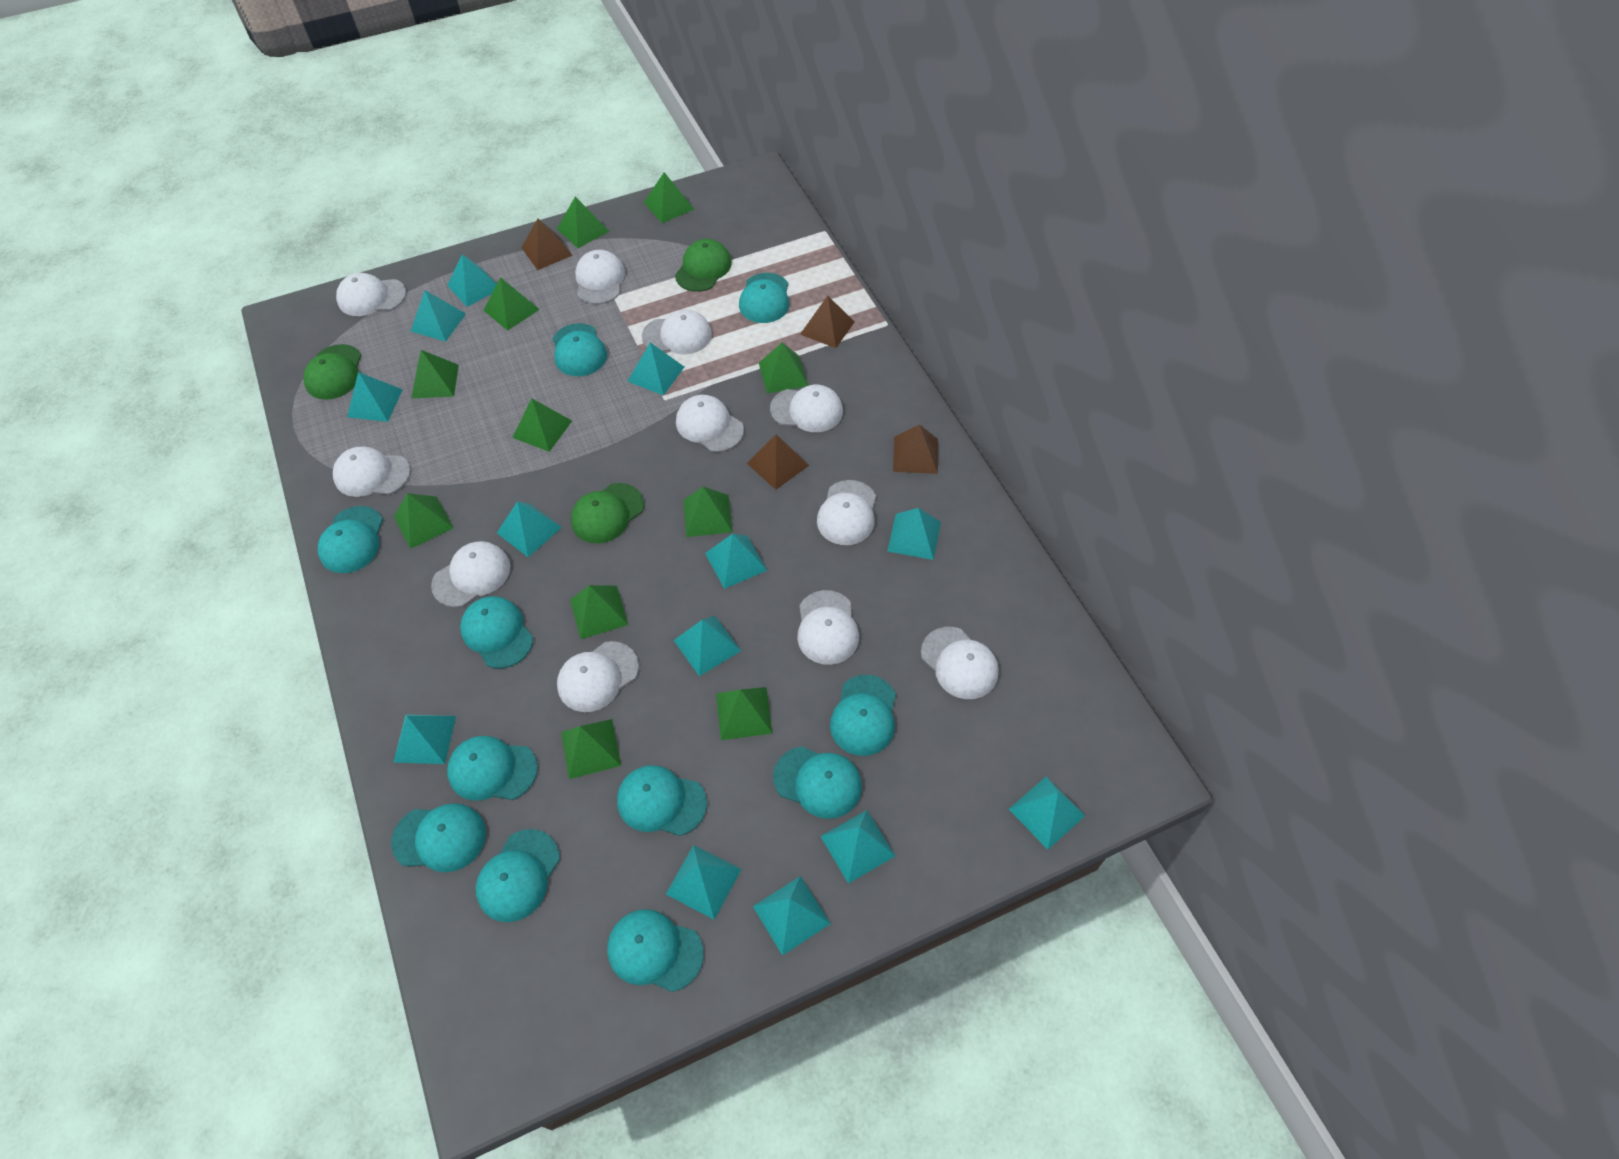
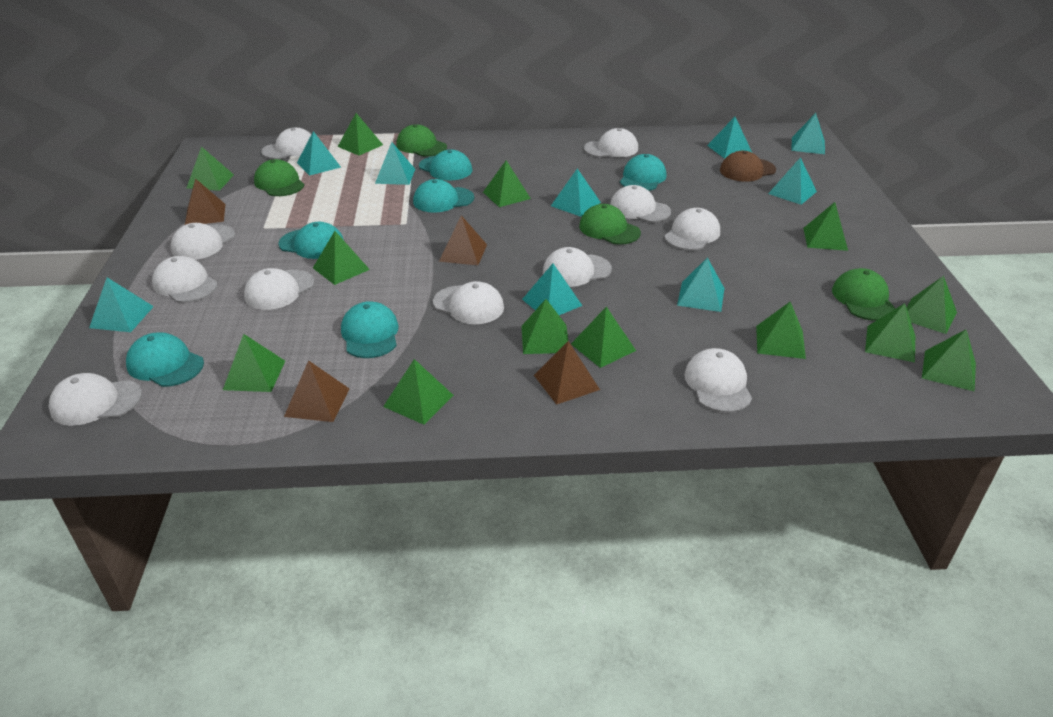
brown cap: none = 0 -> [720,151,776,182] = 1
green cap: [303,344,361,400] [571,483,644,543] [675,239,732,292] = 3 -> [254,159,304,196] [396,124,447,156] [579,204,641,245] [832,268,896,321] = 4
green pyramid: [394,493,454,549] [411,350,459,399] [483,277,540,331] [512,399,572,452] [557,197,609,248] [561,719,621,779] [570,585,628,639] [644,172,694,223] [683,487,733,537] [716,687,772,740] [759,343,808,394] = 11 -> [187,146,234,191] [223,334,285,392] [313,231,370,285] [338,113,383,156] [383,359,454,425] [483,160,531,207] [521,299,568,354] [571,307,636,368] [756,302,806,359] [803,202,848,251] [865,303,915,363] [906,276,957,334] [922,330,976,392] = 13
turquoise cap: [318,506,383,573] [391,803,486,872] [447,736,538,801] [460,596,533,668] [476,829,560,922] [552,323,607,376] [607,909,704,992] [617,765,707,836] [739,273,789,323] [773,746,862,819] [830,675,896,756] = 11 -> [126,332,204,387] [278,222,344,259] [341,301,399,358] [413,179,474,213] [419,150,472,180] [620,154,666,191] = 6
turquoise pyramid: [347,372,403,422] [393,714,456,764] [410,290,466,342] [447,254,497,307] [497,501,562,557] [627,342,684,395] [666,845,741,920] [674,616,741,676] [705,534,767,589] [753,876,831,956] [821,810,895,884] [887,508,941,560] [1009,777,1085,850] = 13 -> [89,277,154,332] [297,131,341,176] [375,142,415,185] [522,263,582,315] [551,168,601,217] [677,257,724,312] [707,117,752,159] [768,157,817,205] [791,113,825,154] = 9

